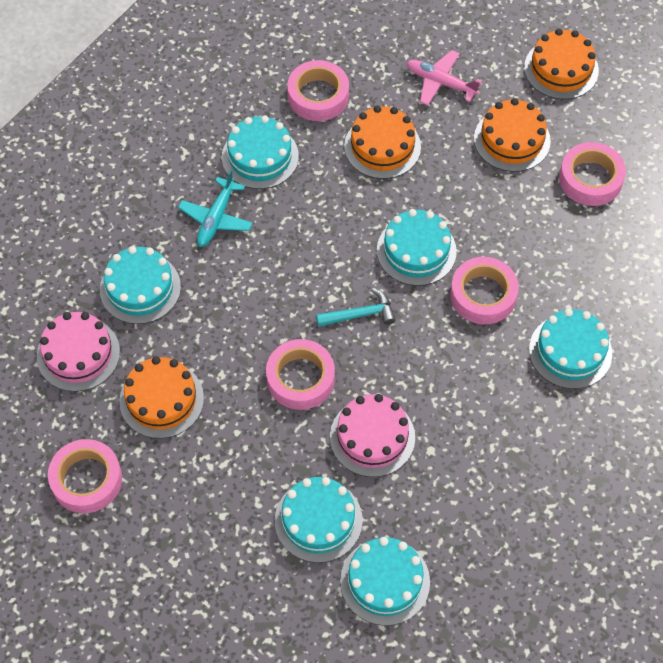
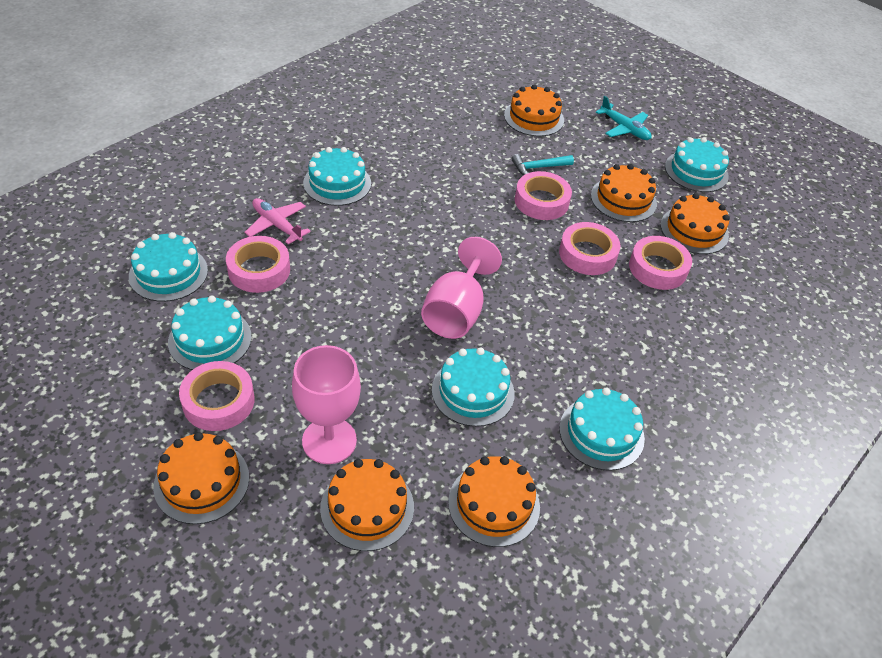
orange cake: [119,356,204,439] [344,106,421,179] [474,98,551,172] [524,29,599,99] = 4 -> [153,432,249,524] [320,459,414,551] [448,456,540,547] [504,85,564,136] [591,164,657,222] [660,193,730,254] = 6
pink cake: [37,312,120,392] [330,394,415,477] = 2 -> none = 0
pink goblet: none = 0 -> [292,345,361,464] [421,237,502,339] = 2

